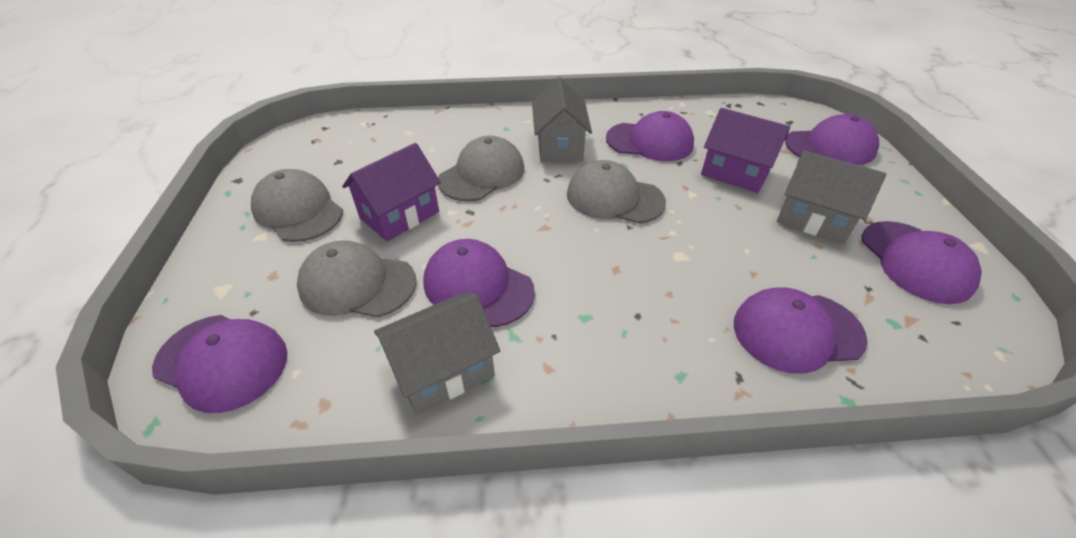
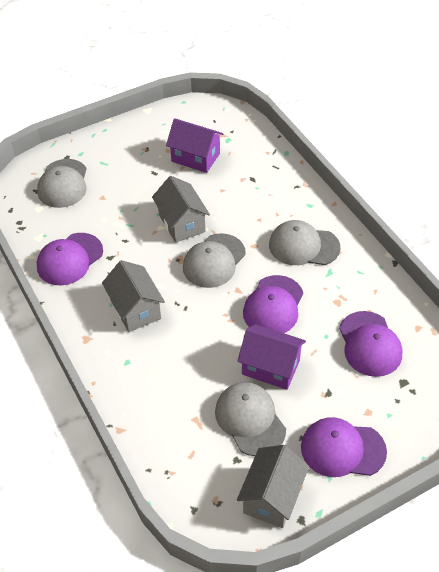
purple cap: [152,315,288,413] [423,239,535,327] [606,111,694,161] [734,287,868,374] [785,114,879,165] [862,221,982,304] = 6 -> [37,233,103,285] [243,275,303,333] [301,417,387,477] [339,311,402,377] = 4

